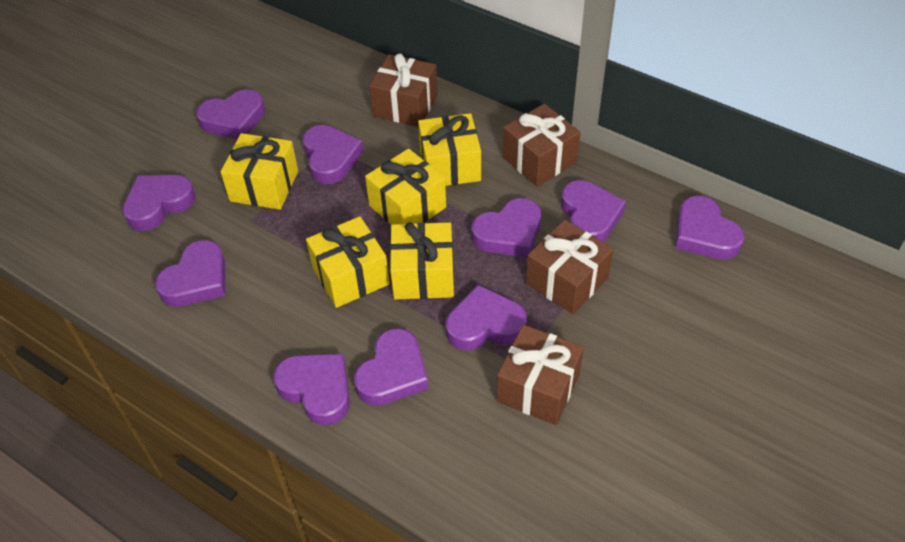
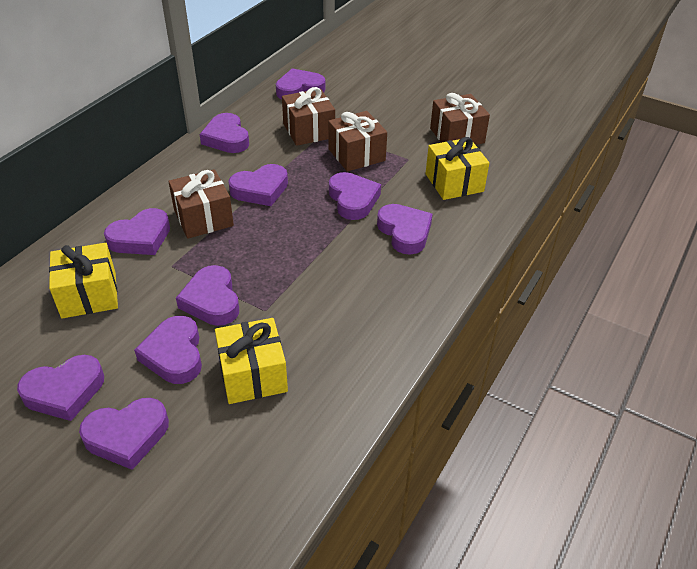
yellow gift: [221,133,298,210] [306,216,390,308] [365,149,446,225] [390,222,454,300] [418,113,481,186] = 5 -> [49,243,118,318] [215,318,288,404] [425,137,489,200] = 3

